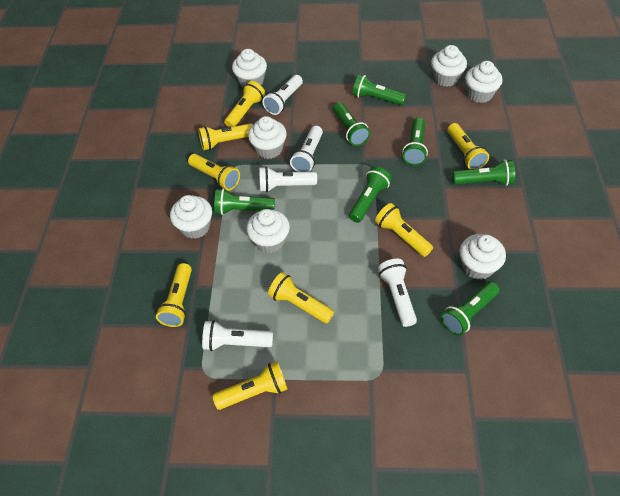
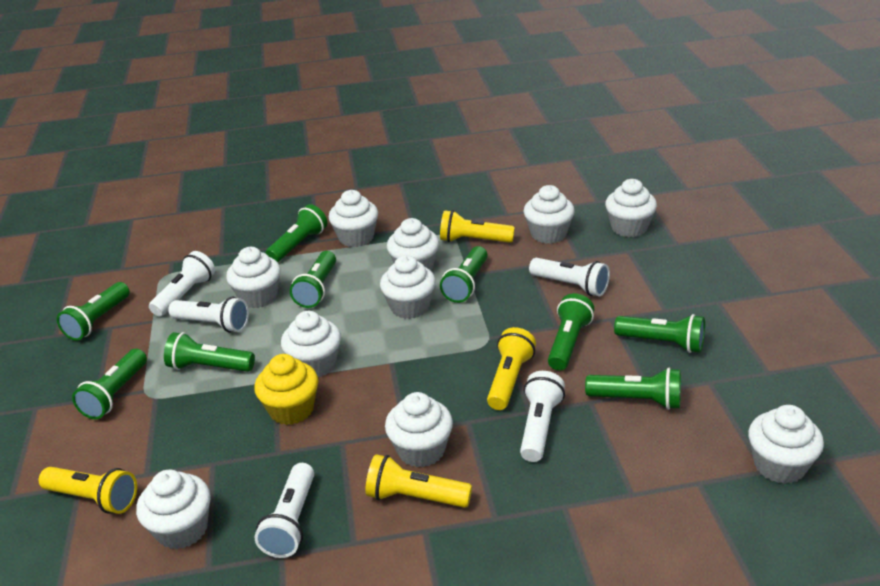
green flashlight: [214,188,275,215] [333,102,370,146] [349,167,392,223] [352,74,406,105] [402,117,428,166] [441,281,499,336] [453,160,515,186] = 7 -> [57,282,130,341] [72,349,147,419] [164,332,255,372] [266,204,328,262] [290,251,336,308] [440,246,488,303] [548,293,594,371] [585,368,681,410] [614,314,705,353] = 9
white cupcake: [170,195,212,239] [232,49,267,87] [246,209,290,253] [248,116,287,159] [431,45,467,87] [459,234,506,280] [465,61,502,103] = 7 -> [136,469,211,549] [226,247,281,308] [281,311,341,377] [329,190,378,247] [380,255,436,319] [385,392,453,467] [387,218,439,271] [524,185,575,244] [605,179,657,237] [748,405,824,484] = 10
yellow cupcake: none = 0 -> [254,354,318,425] = 1
yellow flashlight: [156,263,192,327] [188,154,240,191] [198,123,253,150] [212,361,288,410] [224,81,265,127] [268,272,334,323] [375,203,433,257] [447,123,489,169] = 8 -> [39,467,137,514] [365,454,472,508] [440,210,515,243] [487,327,536,410] = 4

